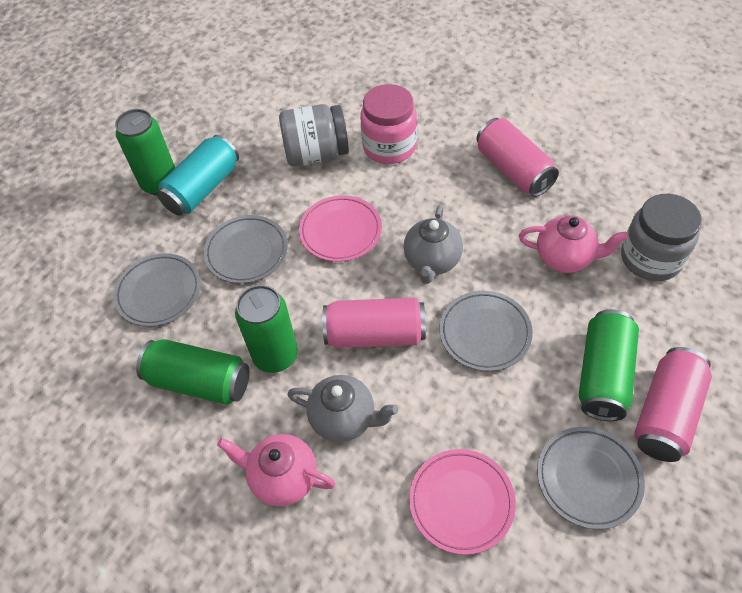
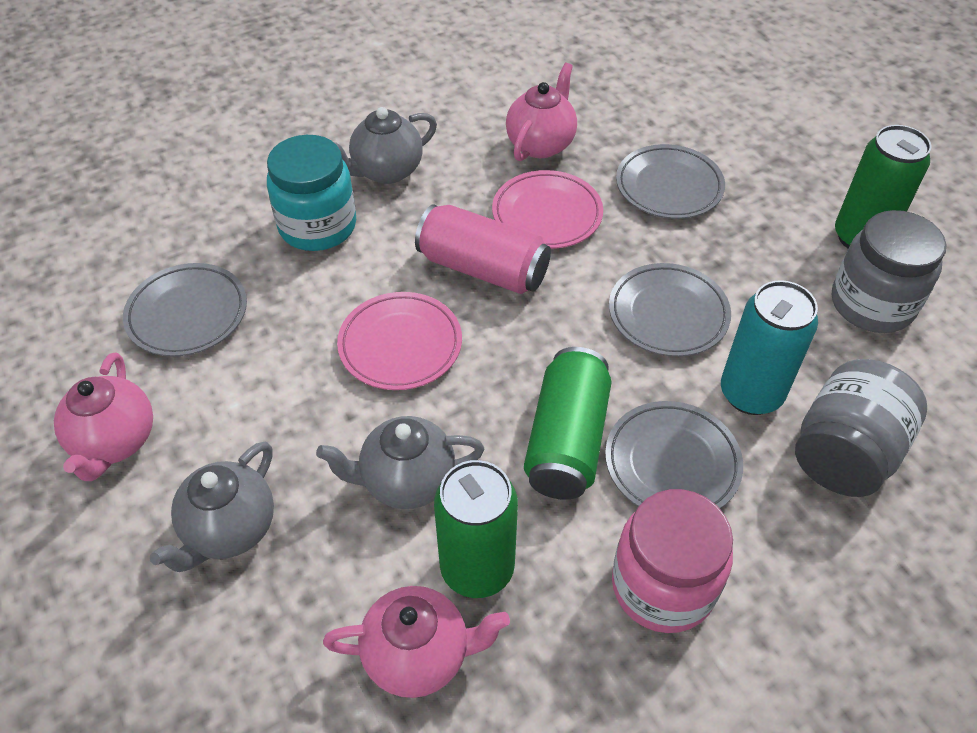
green can: [115,109,175,195] [136,339,249,405] [235,285,298,373] [579,309,639,421] = 4 -> [434,460,518,598] [524,347,612,500] [835,125,932,249] = 3
grey teapot: [287,375,398,442] [403,204,463,284] = 2 -> [150,442,274,572] [316,416,484,509] [334,107,437,184] = 3
pink can: [322,298,426,348] [477,118,559,197] [634,347,712,462] = 3 -> [415,204,551,294] = 1
pink teapot: [217,434,336,506] [519,215,628,273] = 2 -> [54,353,153,481] [323,586,510,698] [506,63,577,161] = 3
turquoise jar: none = 0 -> [267,135,356,251] = 1

